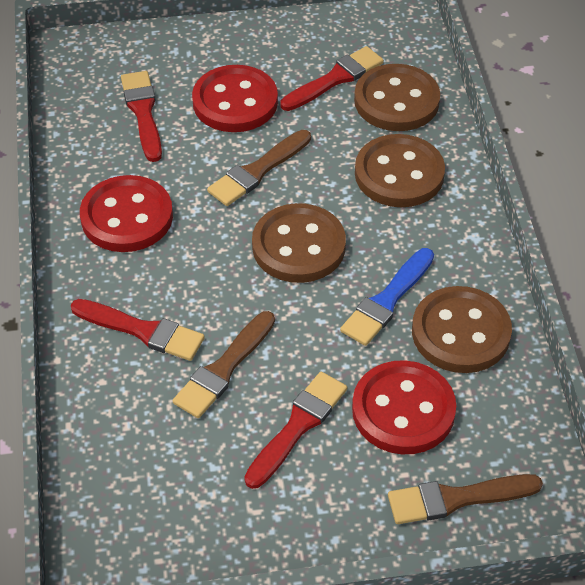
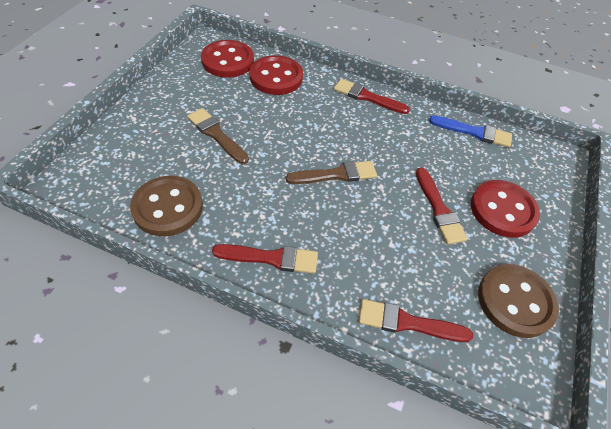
brown brush: [173,311,275,418] [207,130,311,206] [388,474,543,524] = 3 -> [187,108,249,164] [286,161,377,184] = 2
brown button: [252,203,346,283] [354,64,440,131] [355,134,445,207] [412,286,512,373] = 4 -> [130,176,203,236] [478,264,559,338] = 2

